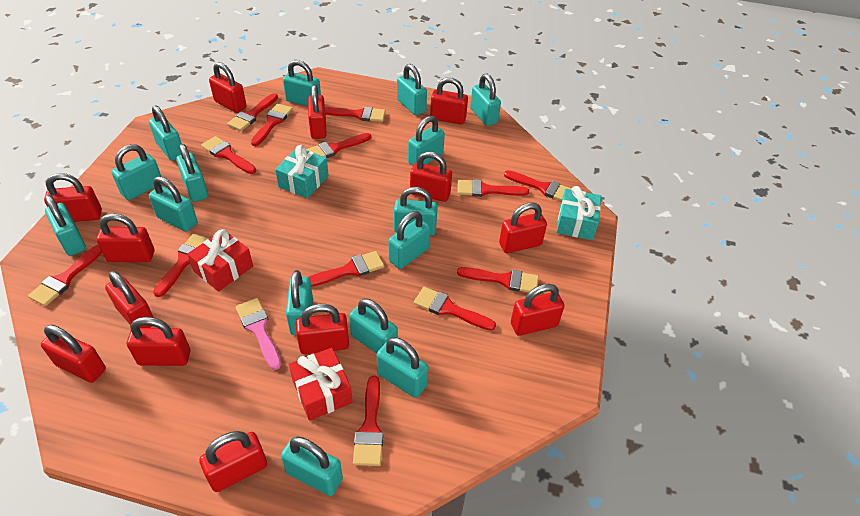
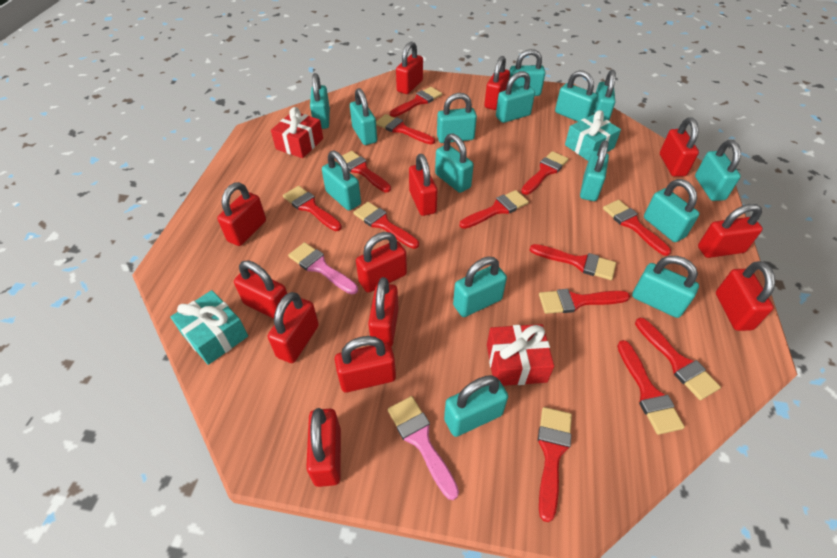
pink brush: [236,298,281,370] = 1 -> [288,242,358,294] [388,396,459,500] = 2

